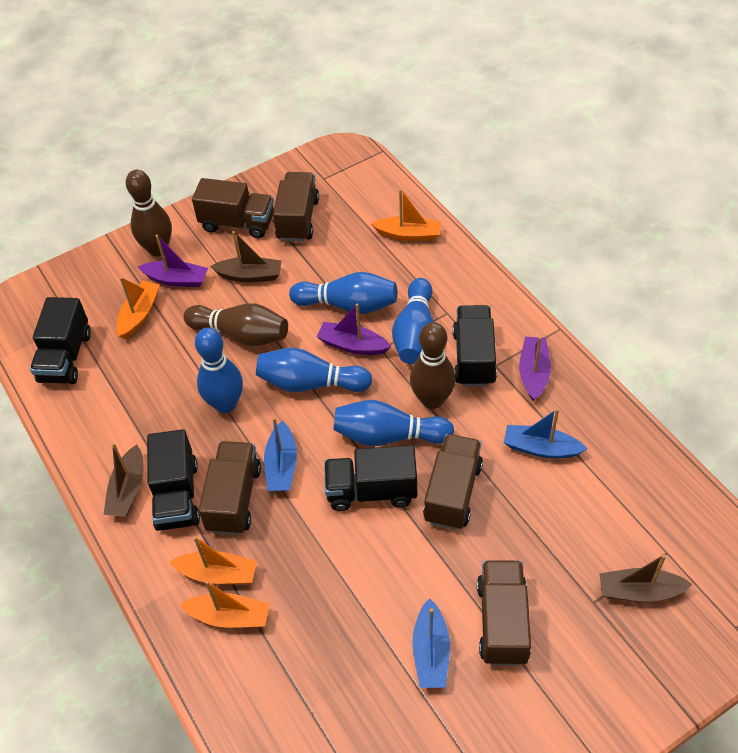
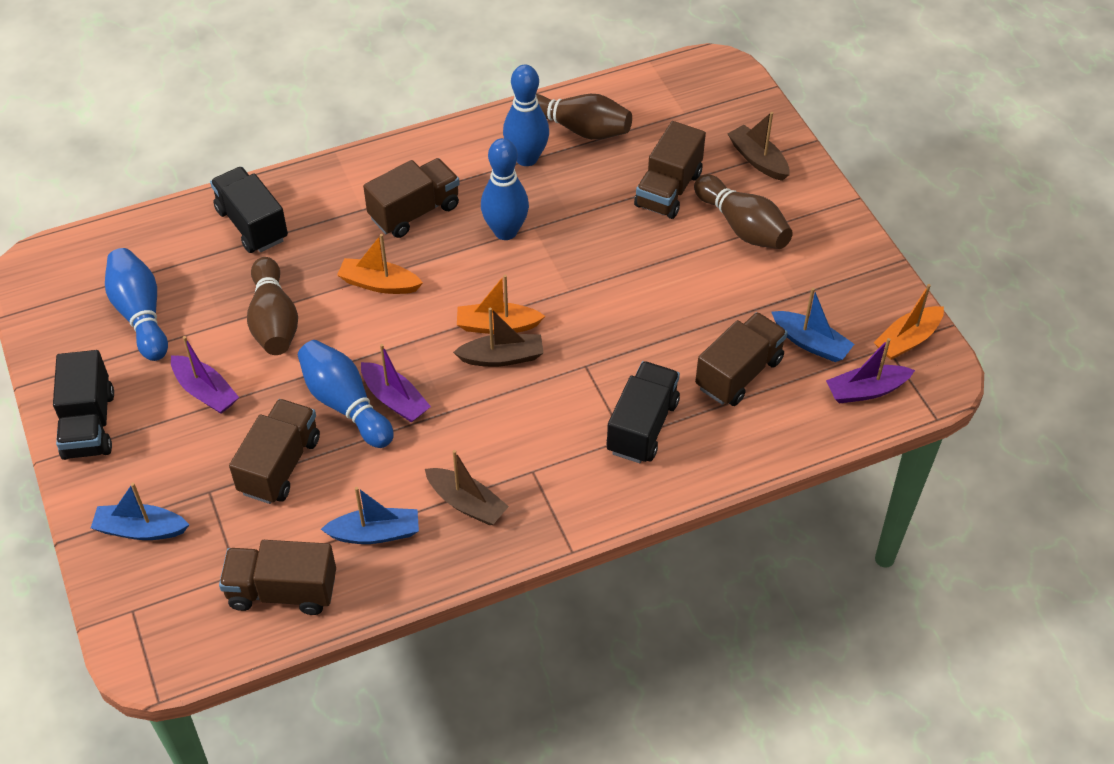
black truck: [30,297,91,384] [147,429,200,531] [324,445,417,511] [453,305,497,387] = 4 -> [53,350,114,460] [210,167,288,253] [607,361,680,463] = 3
blue bowling pin: [195,328,243,413] [256,348,372,392] [289,272,397,314] [333,400,454,446] [392,278,434,364] = 5 -> [105,248,168,361] [298,340,394,448] [481,138,529,240] [503,65,549,166] = 4
orange boat: [116,277,160,339] [169,536,257,584] [180,581,270,628] [371,189,441,241] = 4 -> [337,234,423,294] [457,275,545,334] [874,284,944,360] = 3

